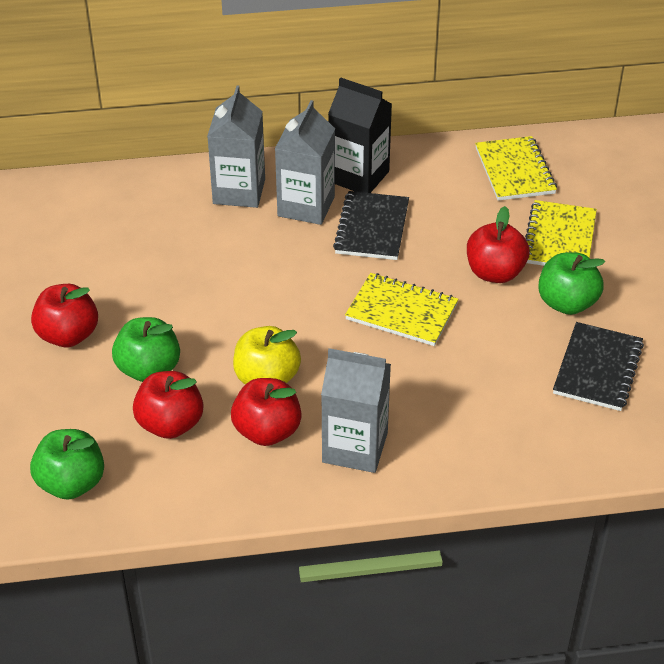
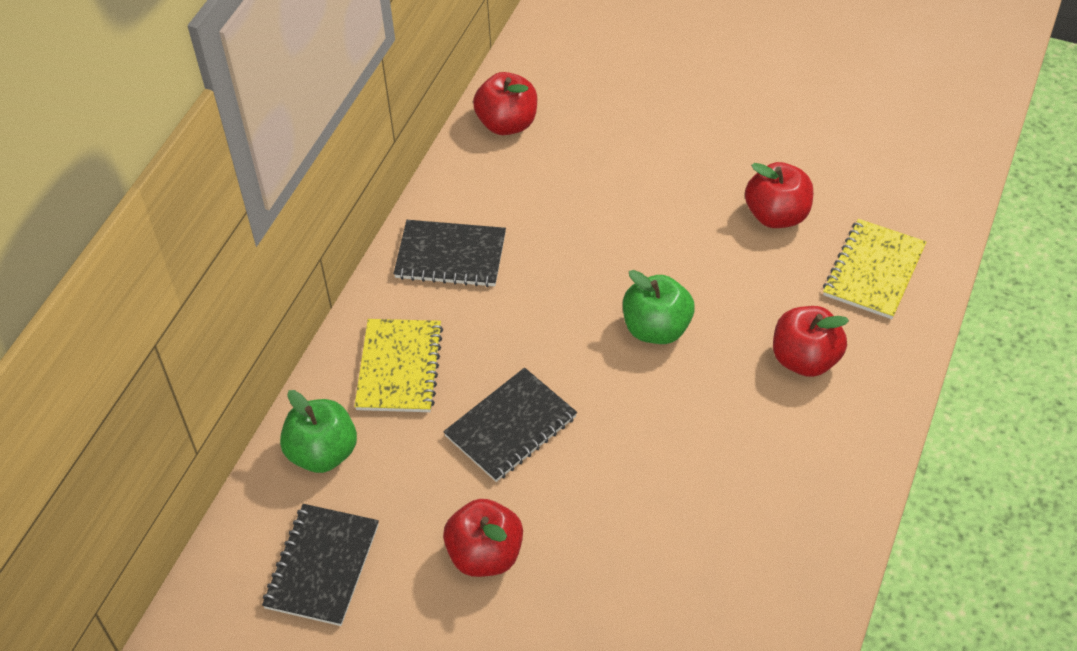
black carton: [328,77,392,193] = 1 -> none = 0
black notebook: [333,191,409,260] [553,322,644,411] = 2 -> [262,504,379,626] [393,220,506,287] [443,368,577,482] = 3
green apple: [30,429,104,500] [112,317,180,382] [538,252,605,315] = 3 -> [280,390,357,473] [623,270,695,344] = 2
grey carton: [207,85,265,208] [275,100,335,225] [321,348,391,473] = 3 -> none = 0
yellow apple: [233,326,301,384] = 1 -> none = 0
yellow notebook: [345,273,458,346] [475,136,557,201] [525,200,597,266] = 3 -> [354,319,443,412] [823,219,927,319] = 2

